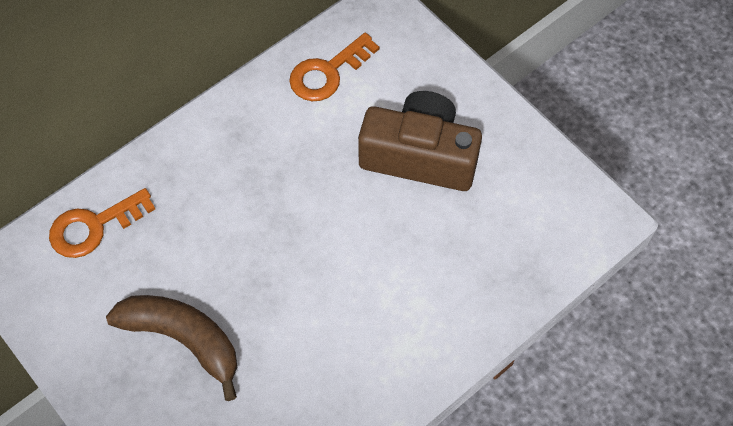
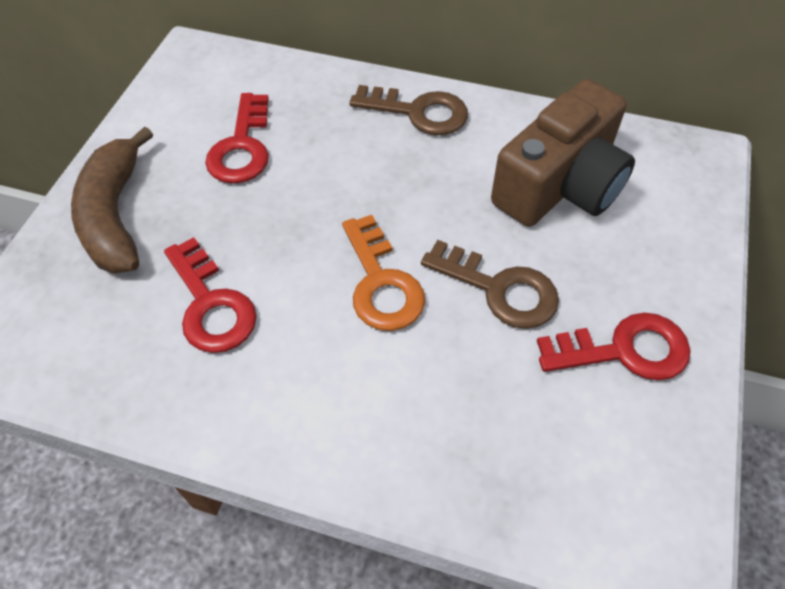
brown key: none = 0 -> [349,85,468,135] [421,240,559,329] = 2
orange key: [49,188,155,258] [289,33,379,101] = 2 -> [342,215,425,331] = 1
red key: none = 0 -> [164,237,257,353] [205,93,269,184] [537,313,691,380] = 3

